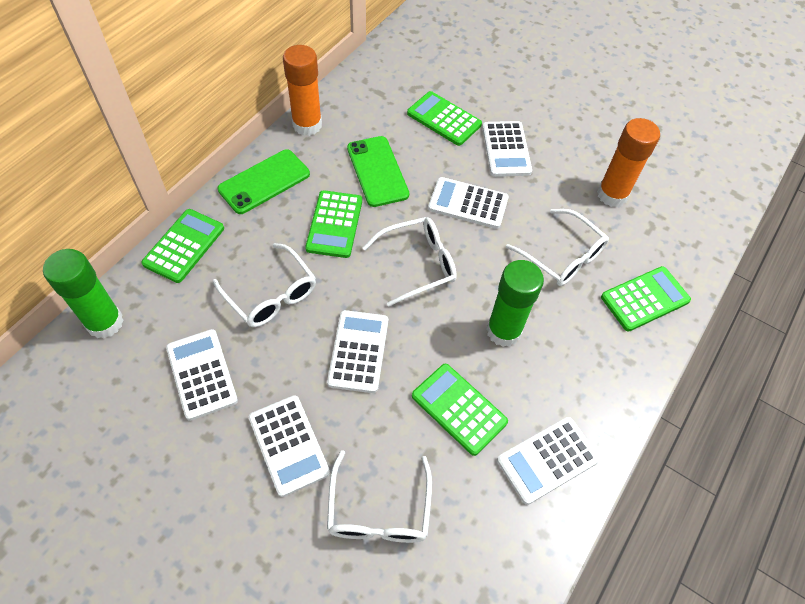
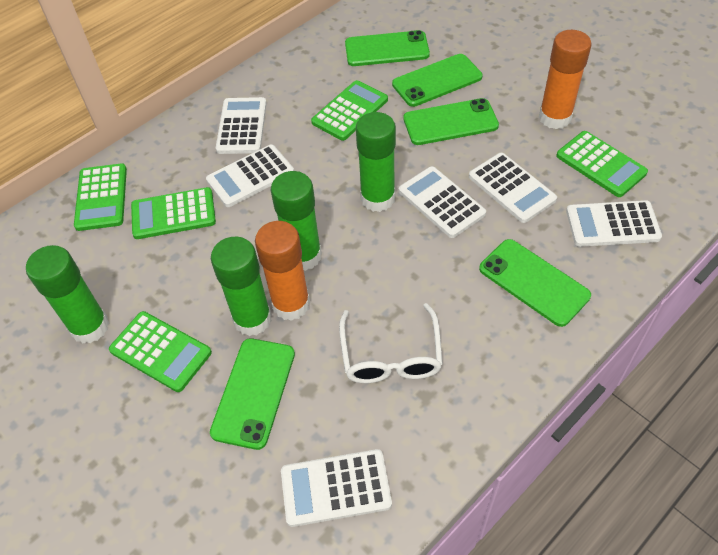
green glue stick: [43,249,124,339] [486,260,544,347] = 2 -> [26,245,109,343] [211,237,272,336] [271,171,322,271] [356,112,396,212] = 4
green phone: [217,149,310,214] [347,136,409,207] = 2 -> [210,338,295,450] [345,30,430,66] [392,54,483,107] [403,98,499,145] [479,239,591,327] = 5
white glasses: [213,243,316,327] [327,450,432,543] [363,217,457,306] [506,209,609,286] = 4 -> [339,303,443,383] = 1

